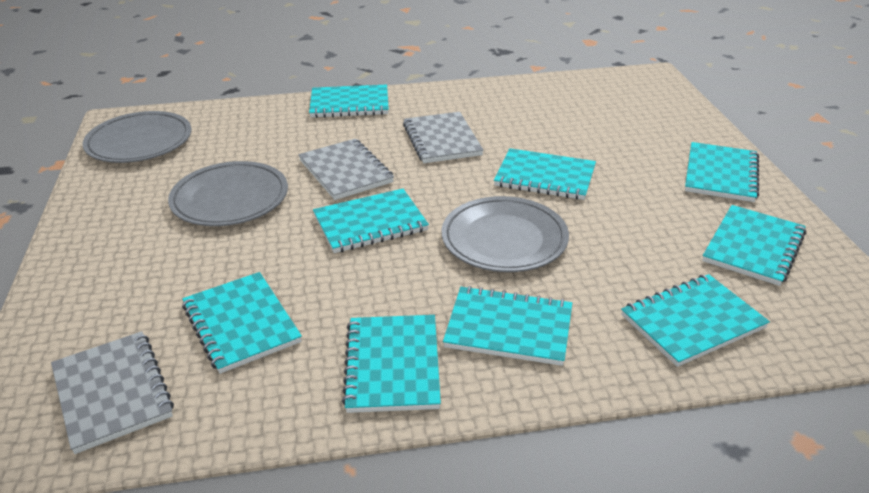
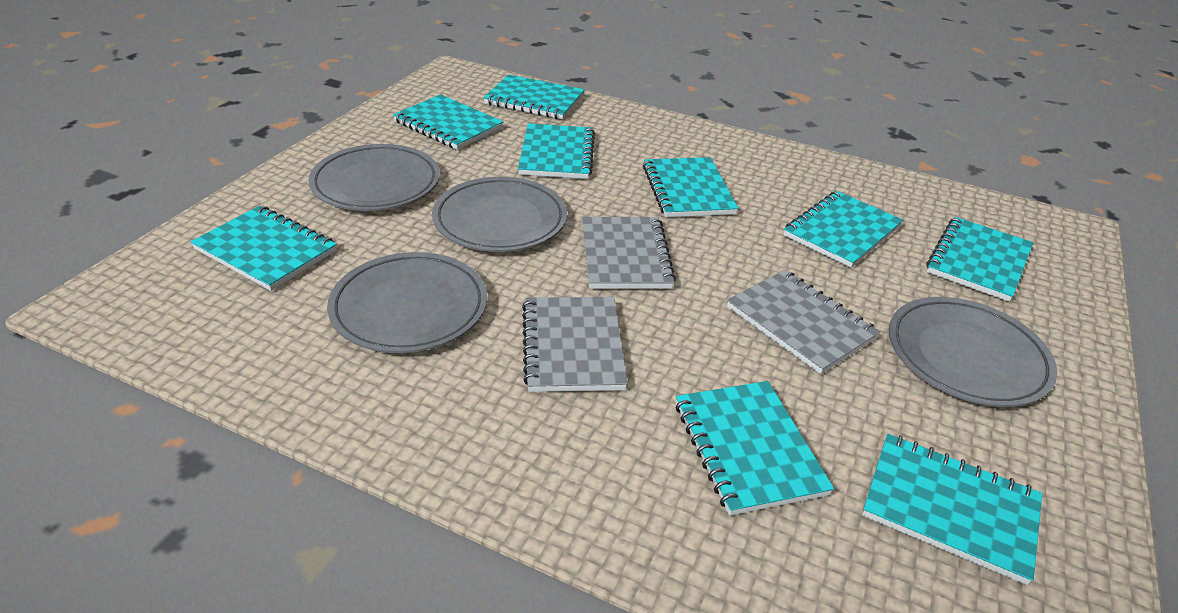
grey plate: [83,111,192,163] [168,161,288,226] [442,196,569,272] = 3 -> [308,144,440,211] [327,252,487,353] [432,177,567,252] [889,297,1057,407] = 4

